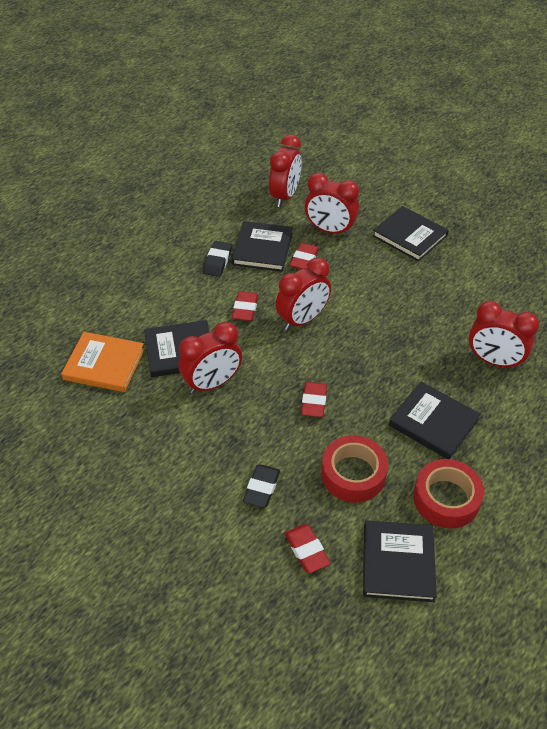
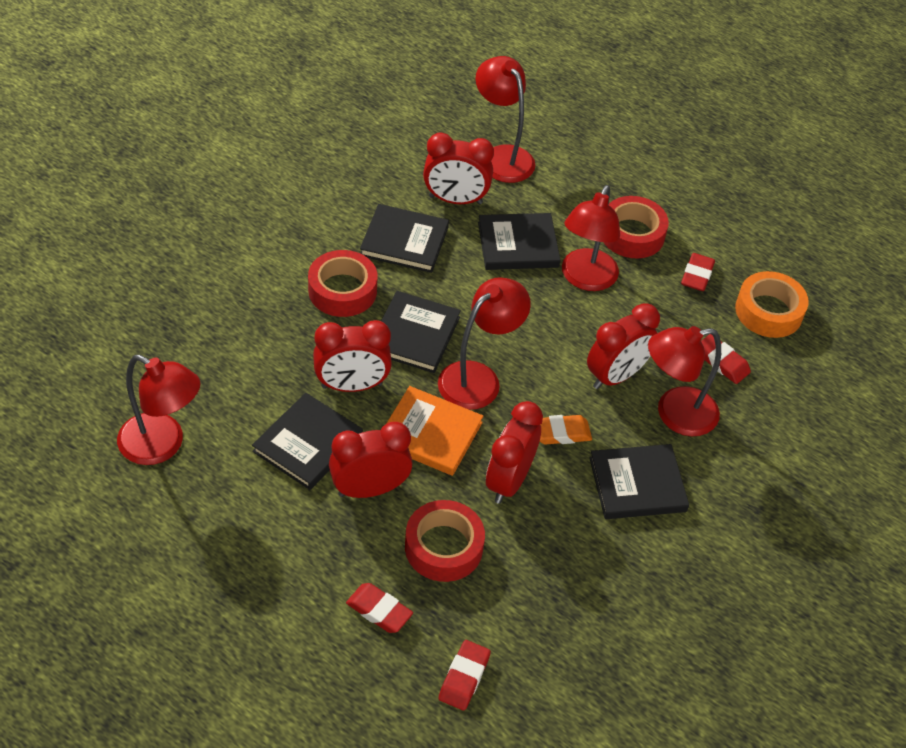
black eraser: [203,241,232,277] [243,464,280,508] = 2 -> none = 0
orange eraser: none = 0 -> [540,415,592,445] = 1
orange tape: none = 0 -> [735,271,809,338] = 1
red lamp: none = 0 -> [117,355,201,465] [438,277,531,410] [475,56,535,183] [562,185,620,291] [648,326,721,436] = 5
red tape: [321,435,388,503] [413,459,484,529] = 2 -> [308,250,377,317] [405,500,485,582] [604,196,669,258] = 3

